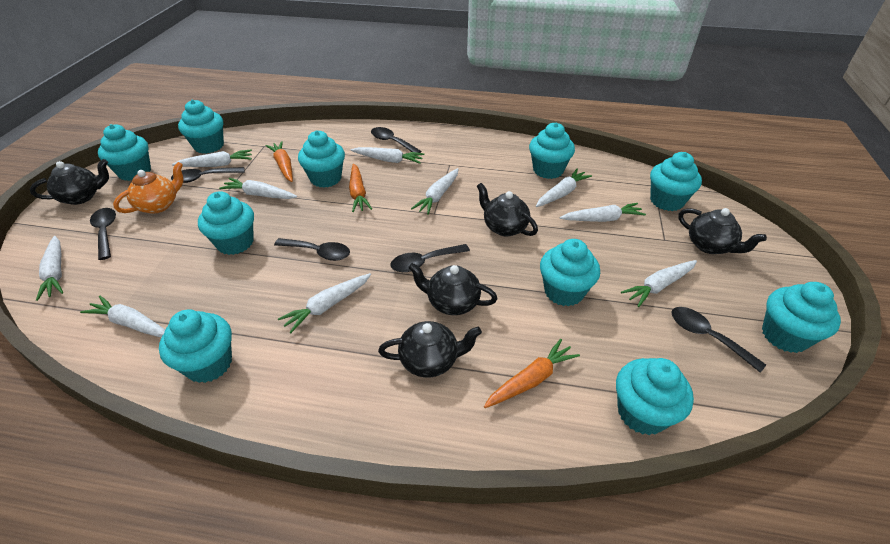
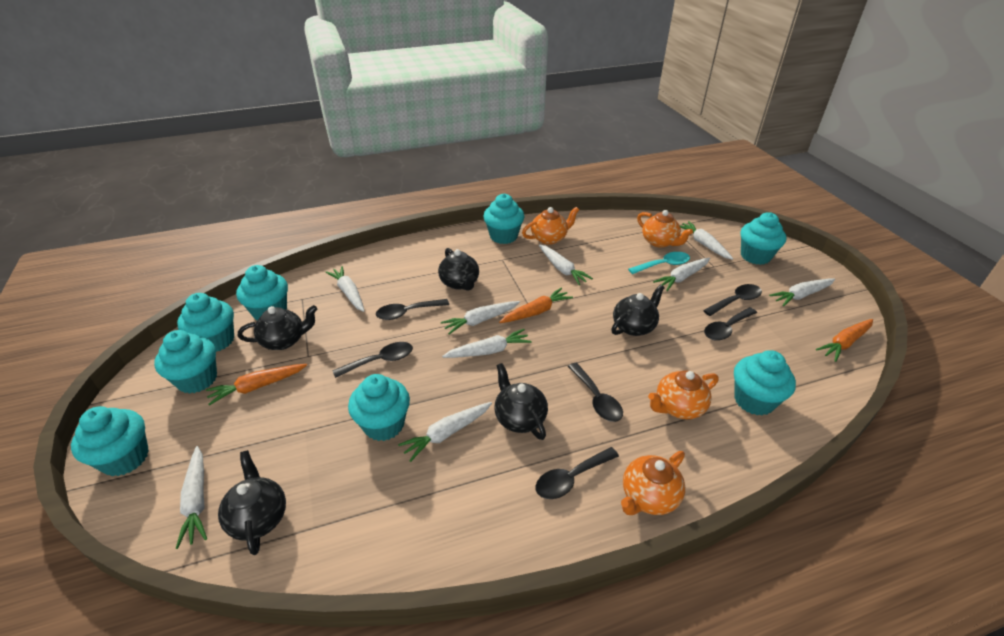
orange teapot: [113,162,184,214] = 1 -> [522,207,579,245] [621,451,685,515] [637,210,693,248] [648,371,719,419] = 4
turquoise cupcake: [98,124,151,181] [159,309,232,383] [178,100,224,154] [198,191,254,255] [298,130,345,188] [529,122,575,179] [540,239,600,306] [616,358,694,435] [650,152,702,211] [762,282,841,353] = 10 -> [71,406,149,476] [154,330,217,393] [177,293,234,352] [236,265,288,320] [348,374,410,441] [483,194,524,244] [734,350,796,416] [740,212,786,265] = 8
turquoise spoon: none = 0 -> [628,252,690,274] = 1
white carrot: [36,236,63,301] [80,296,165,337] [172,150,252,167] [219,178,297,199] [278,273,371,333] [351,147,424,164] [411,168,458,215] [536,169,592,207] [560,203,646,222] [621,260,697,307] = 10 -> [175,446,207,549] [325,266,365,312] [398,402,492,462] [441,301,520,334] [442,329,532,358] [539,244,593,285] [653,257,710,291] [680,221,733,260] [769,279,835,307] = 9

